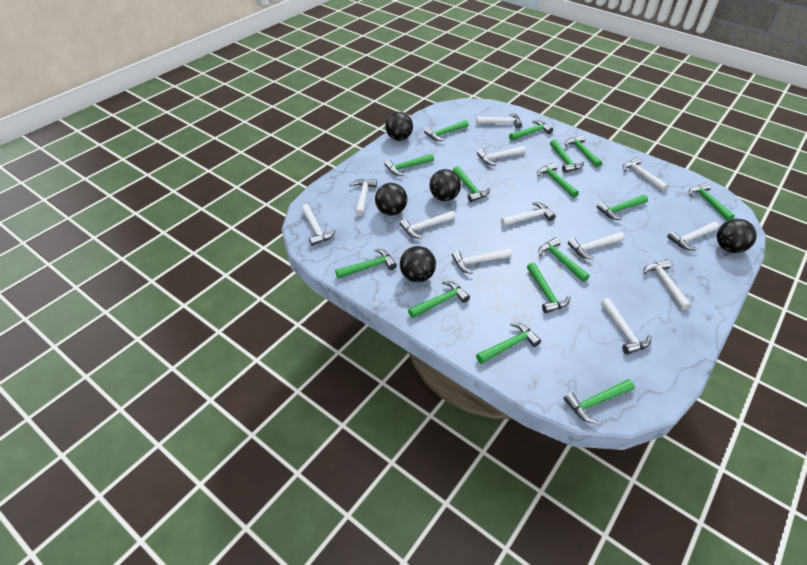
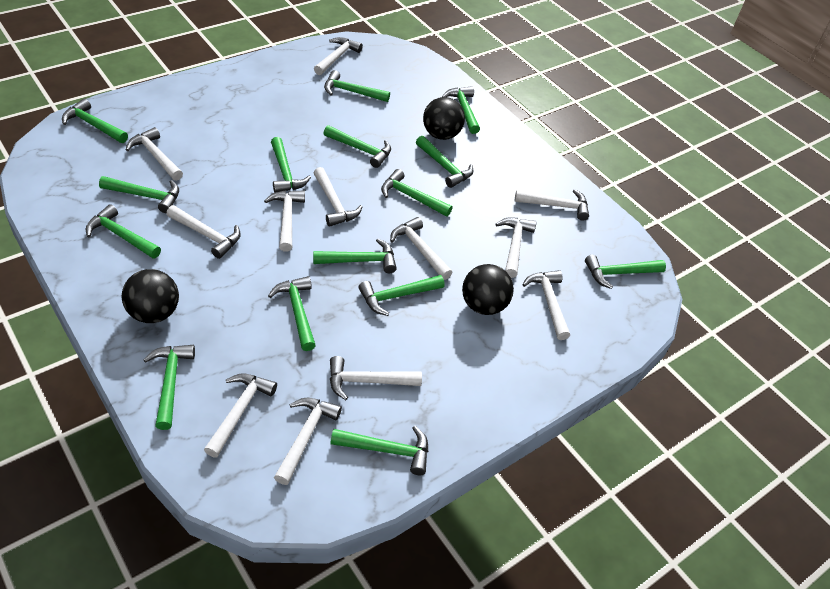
black ball: [375,183,407,216] [385,112,413,141] [400,246,436,282] [429,169,461,201] [717,219,757,253] = 5 -> [122,269,179,323] [423,97,465,140] [462,264,514,315] = 3

